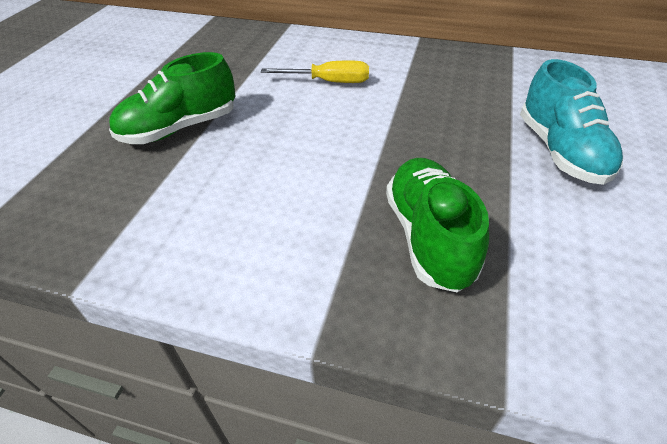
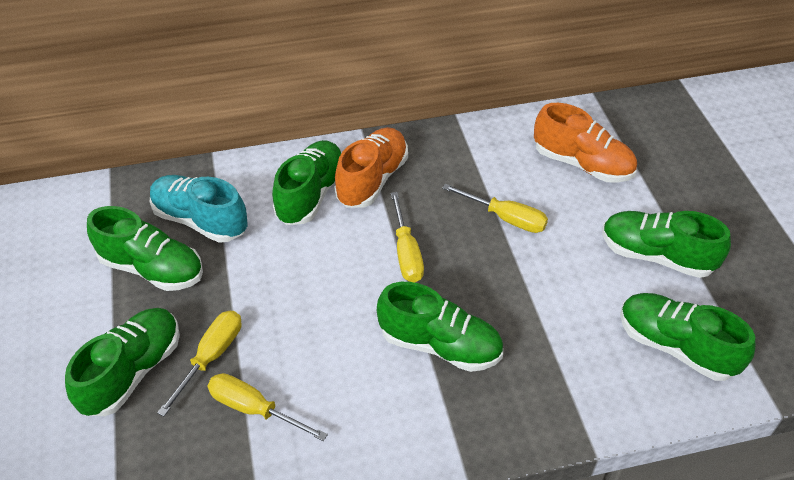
green shoe: [109,52,235,144] [386,158,489,293] = 2 -> [65,308,180,416] [87,206,203,291] [272,140,341,225] [377,282,503,372] [602,211,731,278] [620,293,756,381] = 6
orange shoe: none = 0 -> [334,127,408,208] [534,103,637,183] = 2
yellow screwdriver: [261,61,369,83] = 1 -> [157,311,242,416] [208,373,328,441] [391,192,424,283] [442,184,548,233] = 4

